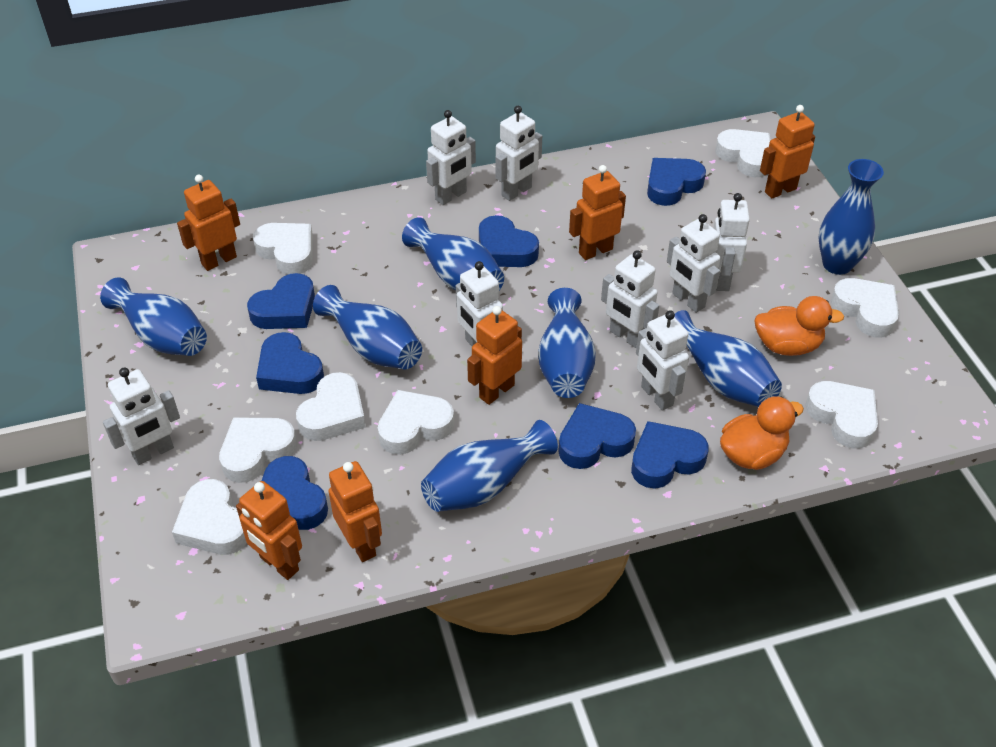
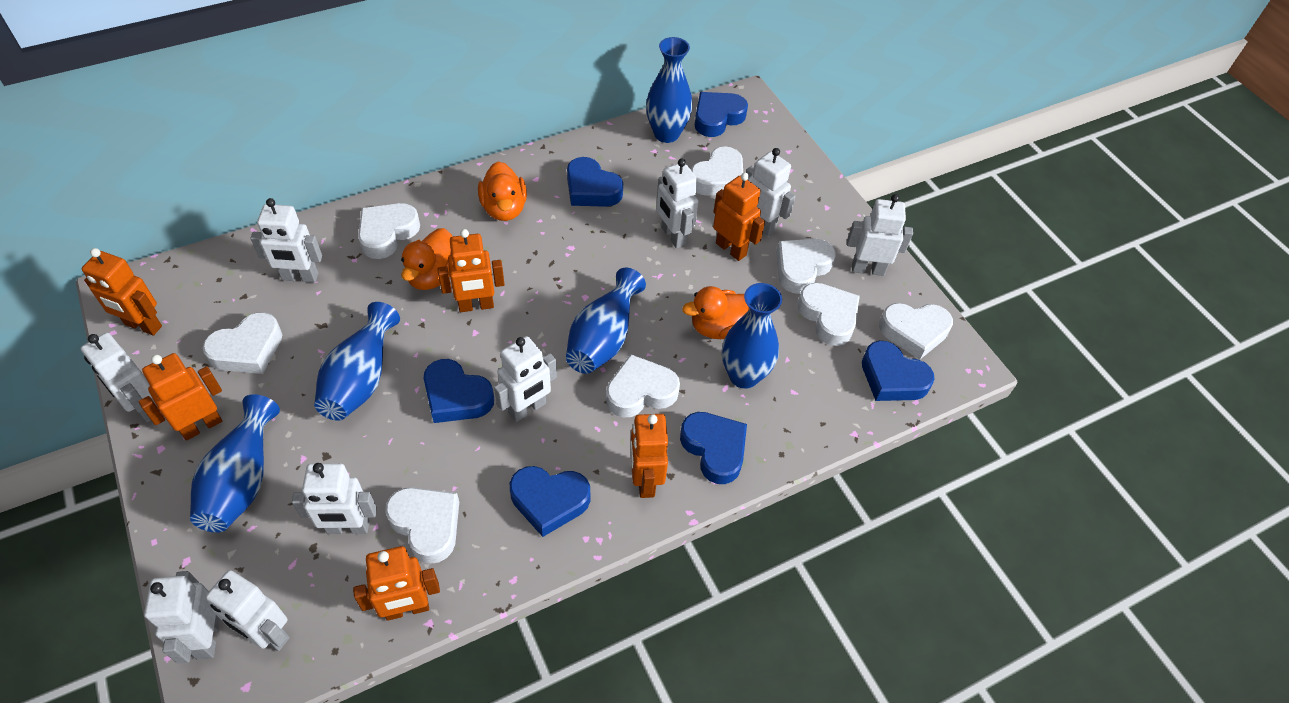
blue heart: [247,273,315,329] [256,332,324,394] [262,456,328,530] [479,215,539,267] [558,403,636,469] [631,421,709,489] [647,158,706,206] = 7 -> [423,359,494,423] [510,466,590,537] [567,157,623,207] [680,412,747,484] [695,92,748,137] [862,341,935,401] = 6
blue vase: [100,277,207,356] [313,285,422,369] [402,217,504,291] [421,420,558,512] [538,288,596,398] [675,310,782,407] [819,159,884,275] = 7 -> [190,394,280,533] [314,302,400,421] [566,268,646,374] [646,37,693,143] [722,283,782,389] = 5
orange duck: [720,396,804,470] [755,296,844,356] = 2 -> [401,228,453,290] [478,161,527,221] [682,286,749,339] = 3
white robot: [103,367,180,465] [426,110,476,205] [456,261,503,346] [496,106,542,201] [601,250,659,348] [636,310,689,411] [667,214,721,313] [714,193,750,291] = 8 -> [81,333,152,422] [144,571,220,664] [206,570,290,651] [250,198,322,283] [292,463,377,534] [494,336,557,422] [656,158,698,248] [746,148,795,236] [847,194,913,276] = 9

